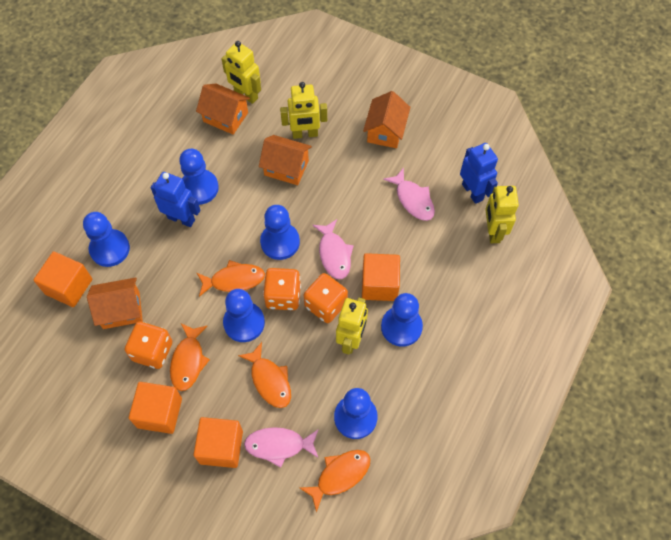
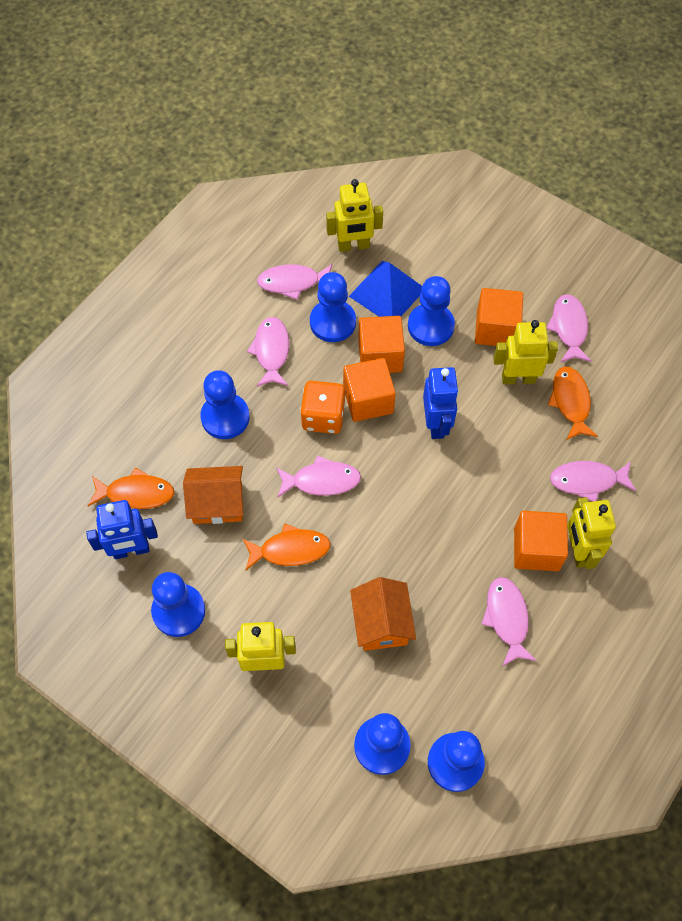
blue pyramid: none = 0 -> [349,261,422,317] = 1
orange dice: [125,322,172,369] [263,268,301,310] [304,273,348,323] = 3 -> [300,381,346,434] = 1
orange fish: [170,323,210,391] [197,260,265,297] [238,342,291,408] [300,450,371,512] = 4 -> [88,468,174,509] [243,523,331,570] [548,366,598,440] = 3
orange house: [87,277,143,329] [196,83,250,135] [259,135,312,185] [363,91,411,148] = 4 -> [183,466,244,524] [350,577,416,651] = 2
pink fish: [244,427,319,468] [313,219,354,279] [383,168,435,221] = 3 -> [247,317,290,387] [257,264,332,300] [276,455,361,498] [482,577,537,666] [546,294,591,363] [550,461,636,502] = 6

